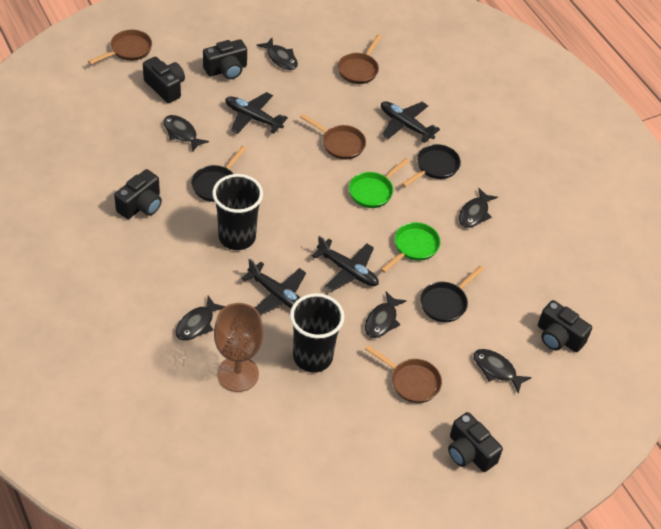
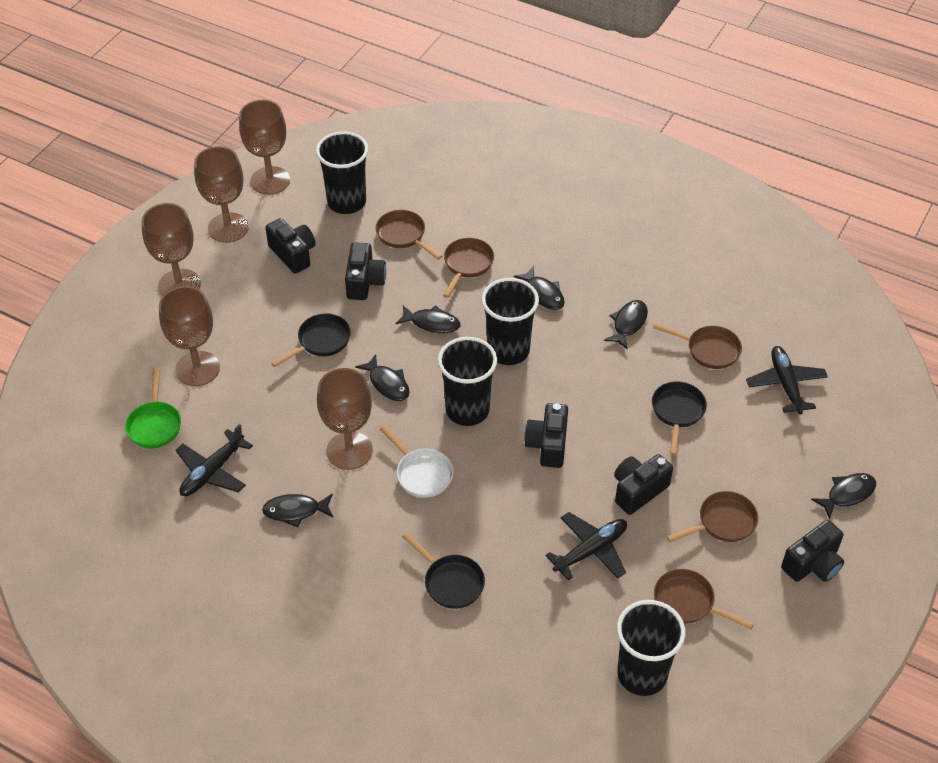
black cup: [212,174,263,250] [290,293,344,373] = 2 -> [316,132,368,214] [438,337,497,426] [481,278,539,365] [617,600,685,696] = 4
black plane: [225,92,288,134] [241,258,306,315] [312,236,379,291] [381,101,440,143] = 4 -> [176,424,253,496] [545,512,627,580] [746,346,828,415] = 3
brown goblet: [214,303,264,392] = 1 -> [142,203,201,296] [159,286,220,386] [194,146,249,243] [239,100,290,195] [317,368,373,470] = 5
brown pan: [88,30,152,65] [300,114,366,159] [338,35,382,84] [365,345,442,403] = 4 -> [376,210,442,260] [443,238,494,298] [653,323,742,369] [654,569,754,629] [667,491,758,542] = 5
green pan: [349,158,410,208] [381,222,441,273] = 2 -> [125,368,181,448] = 1
white pan: none = 0 -> [380,425,454,498] = 1

